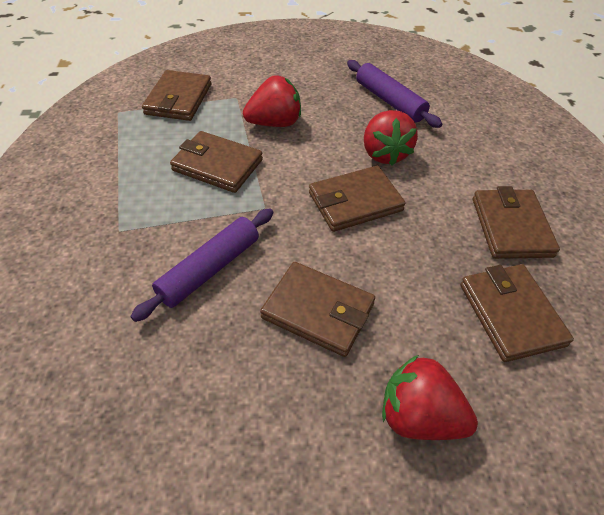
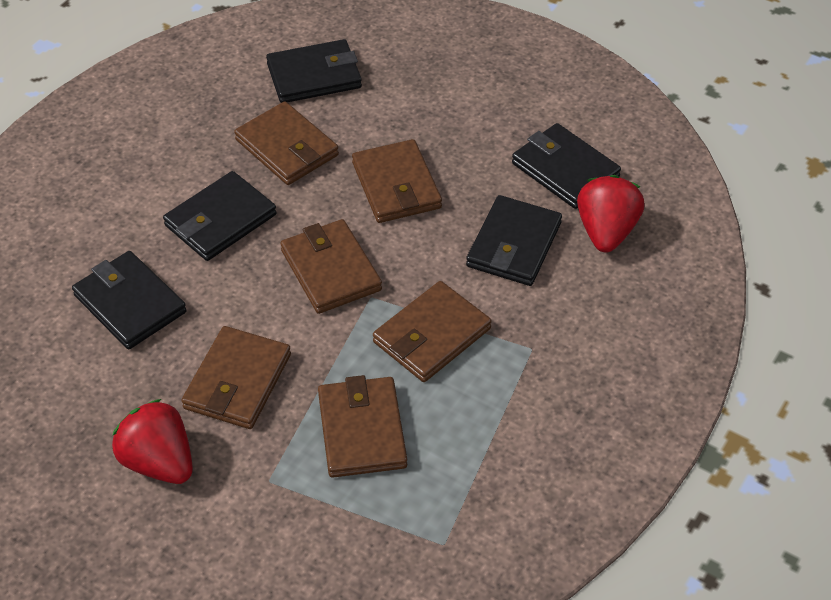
black wallet: none = 0 -> [72,251,187,349] [163,171,277,261] [266,39,362,103] [466,195,562,286] [512,123,621,209] = 5
purple rolling pin: [130,208,273,322] [347,60,442,128] = 2 -> none = 0
red strawberry: [243,75,301,127] [364,110,418,166] [382,355,478,440] = 3 -> [112,399,193,484] [577,175,645,253] = 2

